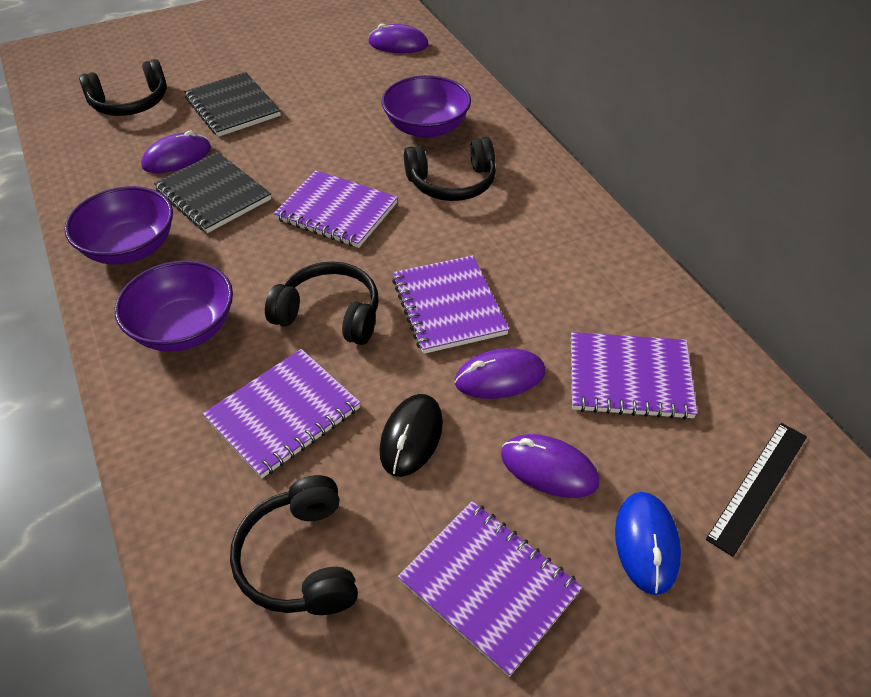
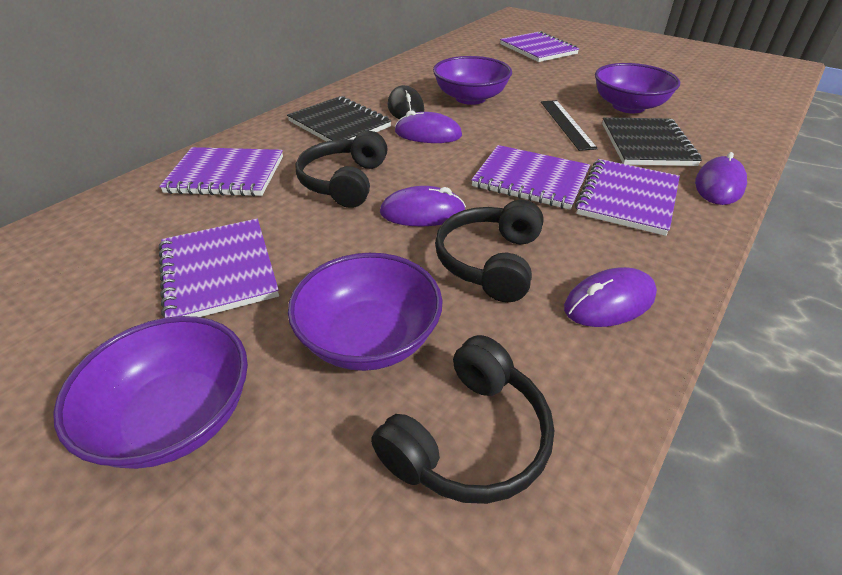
black headphones: [79,59,167,116] [230,475,358,615] [265,261,379,345] [404,137,496,201] = 4 -> [295,131,387,208] [371,335,554,504] [435,200,544,302] = 3
blue mouse: [615,492,681,595] = 1 -> none = 0
purple bowl: [64,186,173,264] [115,260,233,352] [381,75,471,138] = 3 -> [53,316,248,469] [288,253,442,371] [433,56,512,105] [595,63,680,113] = 4

